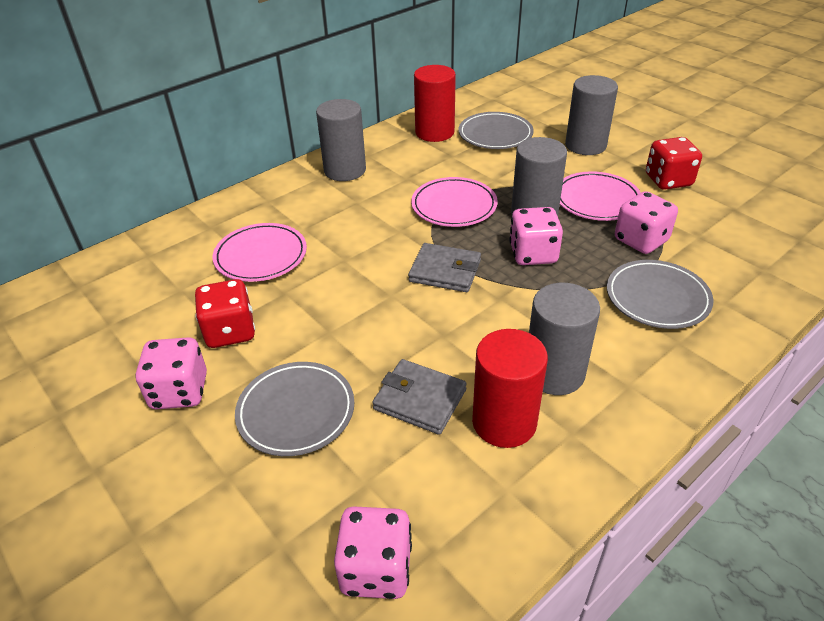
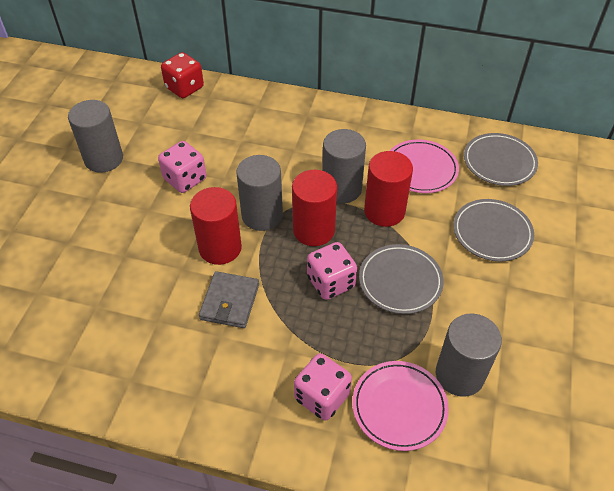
grey wallet: [372,359,467,435] [408,243,481,292] = 2 -> [199,271,259,328] = 1
pink dice: [135,337,207,409] [334,506,412,599] [509,207,563,265] [615,191,678,254] = 4 -> [158,141,206,193] [294,353,352,421] [307,242,357,300] = 3
pink plate: [212,223,307,282] [411,177,498,227] [560,171,641,221] = 3 -> [352,361,449,451] [390,139,459,193] = 2
red cylinder: [414,65,456,142] [472,329,548,448] = 2 -> [190,187,242,265] [292,170,337,246] [364,151,413,227] = 3
red dice: [195,279,255,348] [646,137,702,190] = 2 -> [161,52,204,98] = 1

